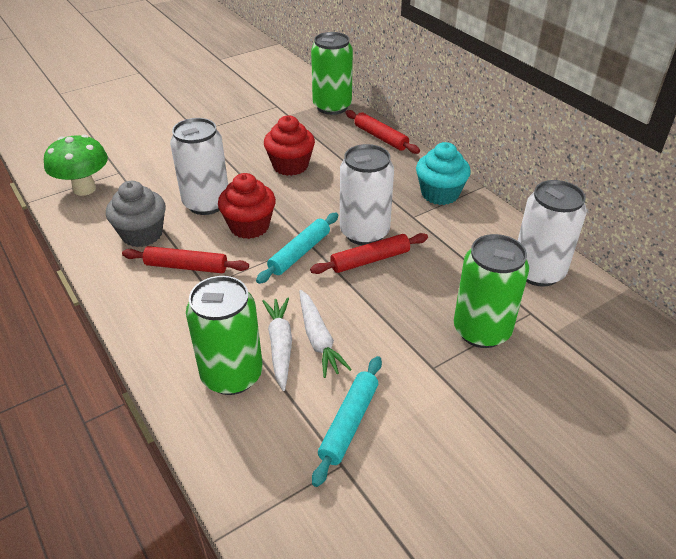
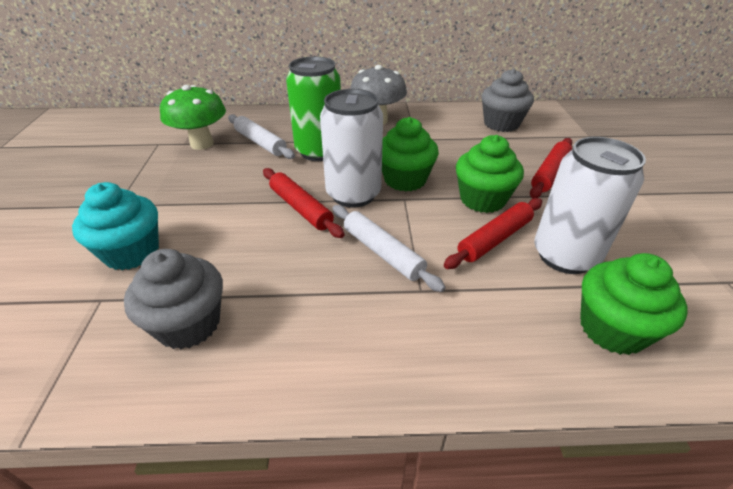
green can: [186,276,263,395] [311,32,353,115] [454,234,529,348] = 3 -> [286,56,341,161] = 1
green cupcake: none = 0 -> [382,117,439,192] [456,135,524,213] [580,253,688,355] = 3
grey cupcake: [106,181,166,247] = 1 -> [124,249,223,349] [482,68,534,132] = 2
grey mushroom: none = 0 -> [350,65,407,125] = 1
red cupcake: [218,173,276,239] [264,116,315,176] = 2 -> none = 0
turquoise rolling pin: [256,213,338,284] [312,356,382,487] = 2 -> none = 0
white can: [170,118,228,215] [340,144,394,245] [518,180,587,287] = 3 -> [320,89,383,208] [534,137,646,274] = 2
white carrot: [263,297,292,391] [299,290,352,378] = 2 -> none = 0
white rolling pin: none = 0 -> [228,114,295,159] [333,205,446,292] = 2

